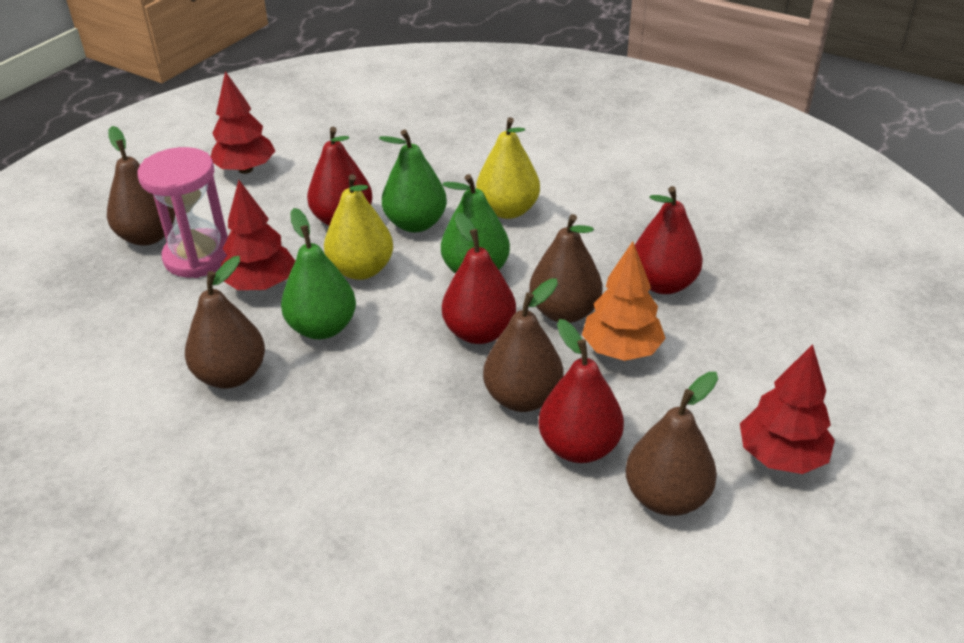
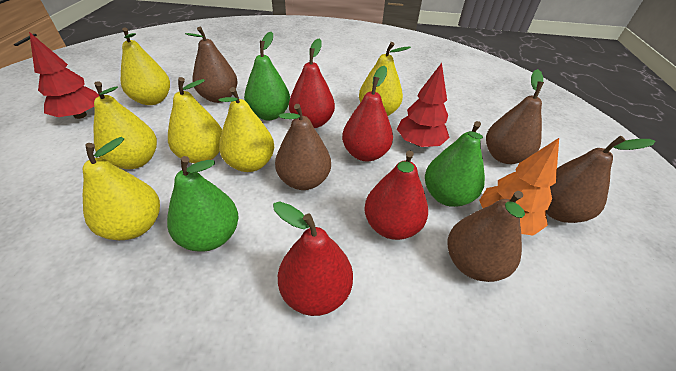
pink hourglass: [137,147,228,278] = 1 -> none = 0
red tree: [210,71,275,174] [221,180,295,290] [740,344,835,474] = 3 -> [29,32,99,119] [397,63,450,147] = 2
yellow pear: [324,174,393,280] [476,117,540,219] = 2 -> [83,137,160,240] [94,81,157,169] [121,28,170,105] [168,77,222,163] [218,87,274,172] [359,42,411,116] = 6

